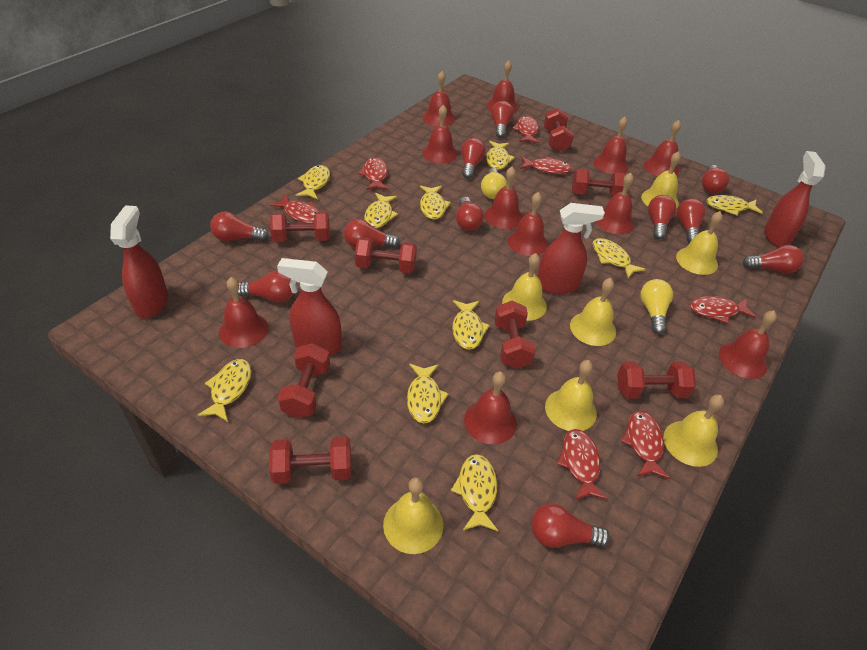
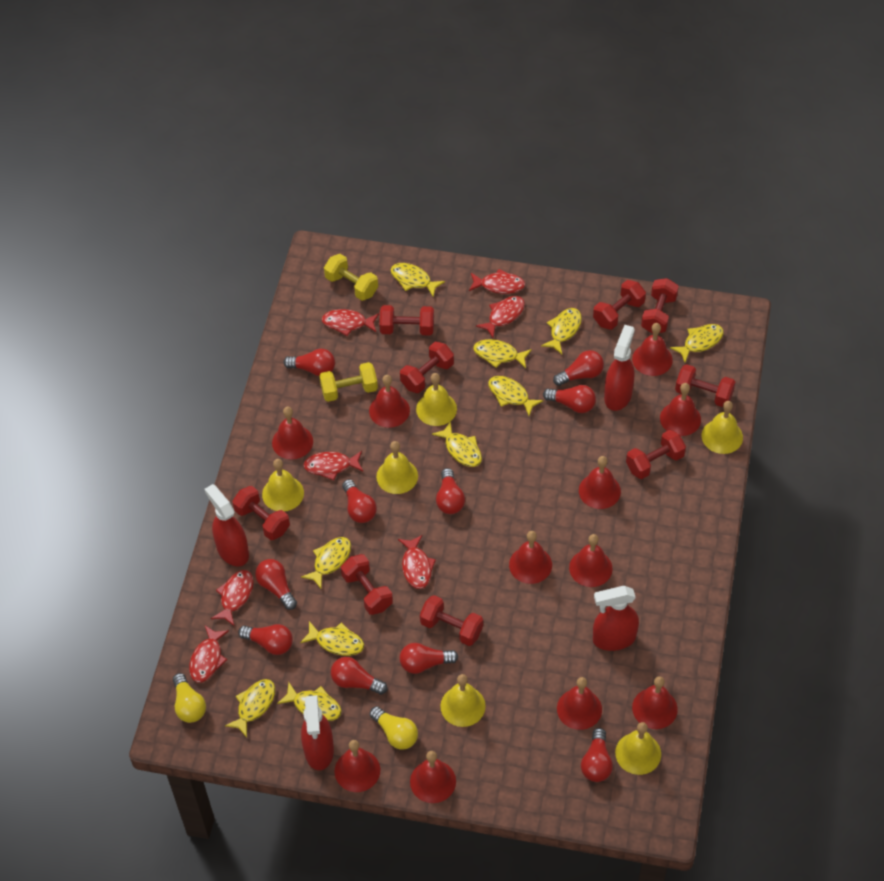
red dumbbell: [269,436,351,484] [270,212,330,242] [278,343,330,418] [355,237,417,273] [495,301,536,369] [544,108,574,152] [572,169,627,197] [617,361,696,399] = 8 -> [233,486,290,540] [341,554,393,615] [379,305,434,336] [400,342,454,393] [420,595,483,646] [593,280,646,330] [626,430,686,479] [641,278,679,334] [675,364,735,407] = 9
red light bulb: [210,211,269,241] [238,271,294,303] [344,219,400,248] [456,197,484,231] [461,138,486,178] [491,101,514,138] [531,503,610,548] [648,195,676,239] [677,198,706,243] [702,165,729,193] [743,245,804,274] = 11 -> [238,624,293,655] [255,559,297,610] [284,349,335,376] [331,657,387,695] [342,479,377,523] [400,643,458,674] [436,468,465,514] [543,385,596,413] [553,350,604,386] [581,728,613,782] = 10
yellow bell: [383,477,443,554] [502,253,547,321] [545,360,597,431] [570,278,616,346] [641,151,681,208] [664,395,724,467] [676,211,723,275] = 7 -> [262,459,304,512] [376,441,418,494] [416,373,457,426] [440,674,486,727] [615,722,661,775] [702,401,743,454] = 6
yellow dumbbell: none = 0 -> [319,362,378,402] [324,254,378,301] = 2

